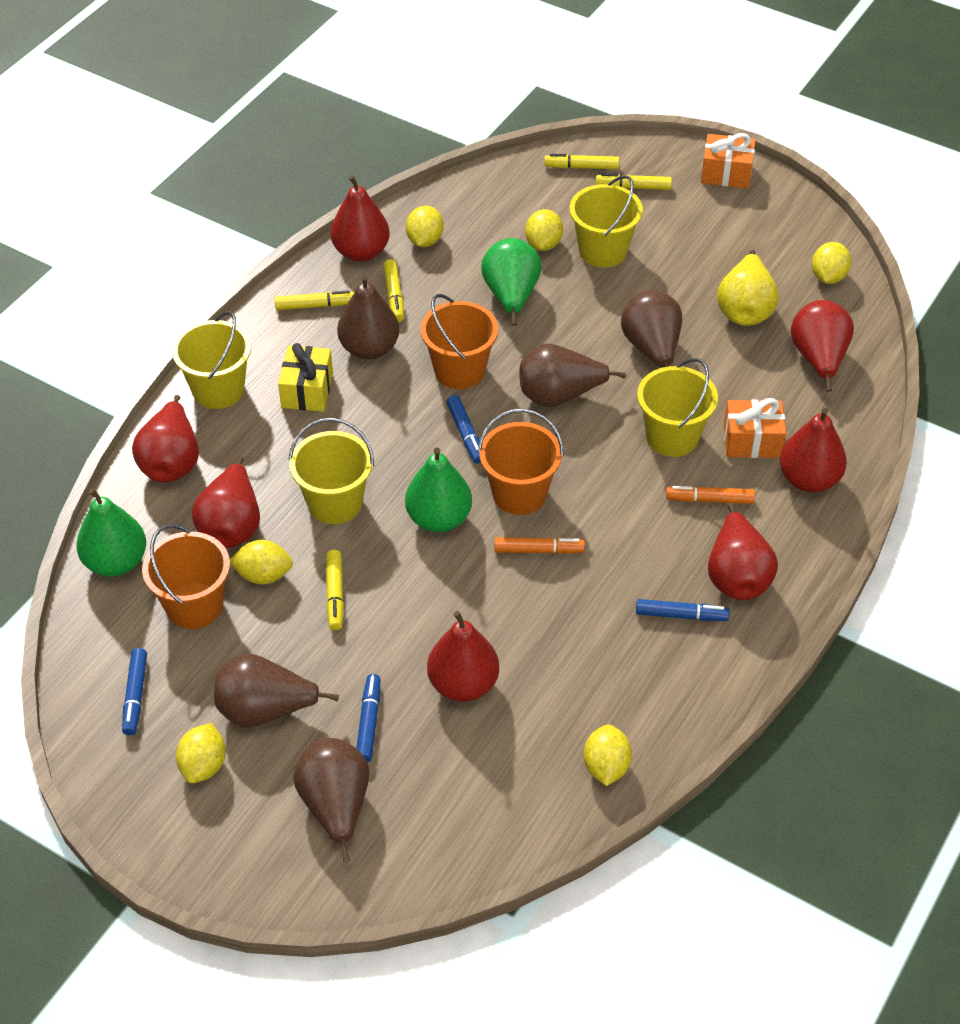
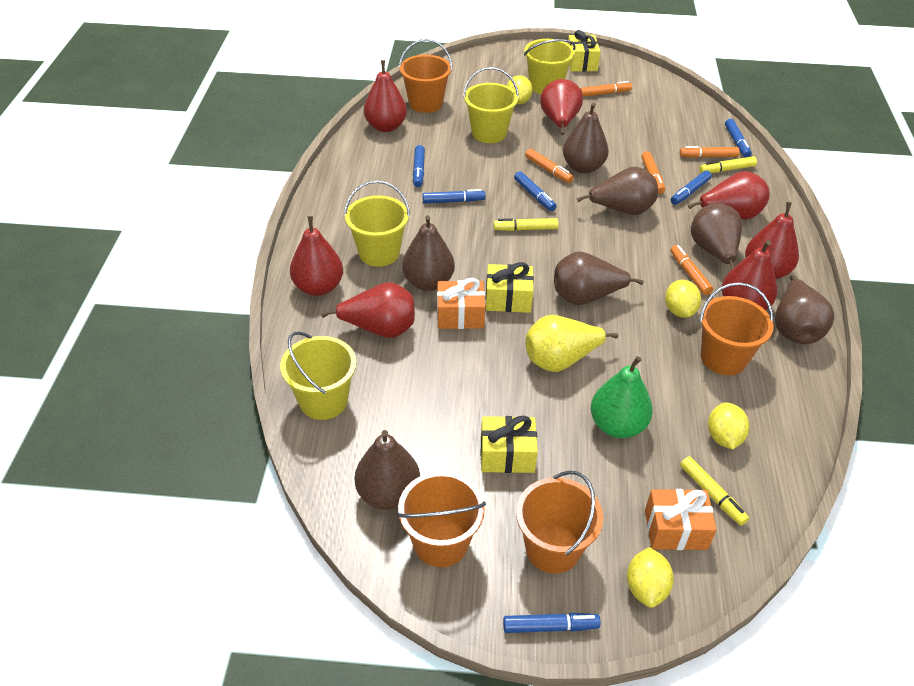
blue marker: [122,648,147,735] [356,674,380,762] [447,395,481,464] [636,599,730,621] = 4 -> [413,145,425,187] [422,189,485,204] [503,613,601,633] [514,171,557,211] [671,170,712,205] [725,119,752,158] = 6
brown pear: [214,654,339,727] [293,738,370,862] [337,275,399,360] [519,344,626,407] [621,290,682,368] = 5 -> [355,430,420,510] [402,215,455,291] [554,251,644,305] [563,103,609,174] [576,167,658,215] [691,203,742,270] [775,276,834,344] = 7
green pear: [76,488,146,577] [405,448,472,532] [481,238,541,326] = 3 -> [591,356,653,438] = 1
orange bucket: [142,524,230,629] [420,294,498,389] [478,409,564,515] = 3 -> [397,471,486,567] [399,39,452,113] [516,471,603,574] [700,282,774,375] = 4
orange marker: [495,537,585,554] [666,486,755,504] = 2 -> [525,148,574,183] [580,81,632,97] [641,151,665,194] [670,245,713,295] [680,146,740,158] = 5
yellow gift: [278,343,333,412] = 1 -> [480,416,538,473] [486,262,534,313] [568,30,601,72] = 3
yellow lemon: [176,723,226,783] [230,540,293,584] [406,206,444,247] [525,209,563,251] [583,724,632,786] [812,242,851,284] = 6 -> [507,75,533,104] [627,547,674,608] [665,280,701,318] [708,402,750,449] = 4
yellow marker: [275,290,354,310] [326,550,344,630] [383,259,404,322] [544,154,619,169] [596,173,672,190] = 5 -> [493,218,559,231] [680,456,749,526] [699,156,757,173] = 3

